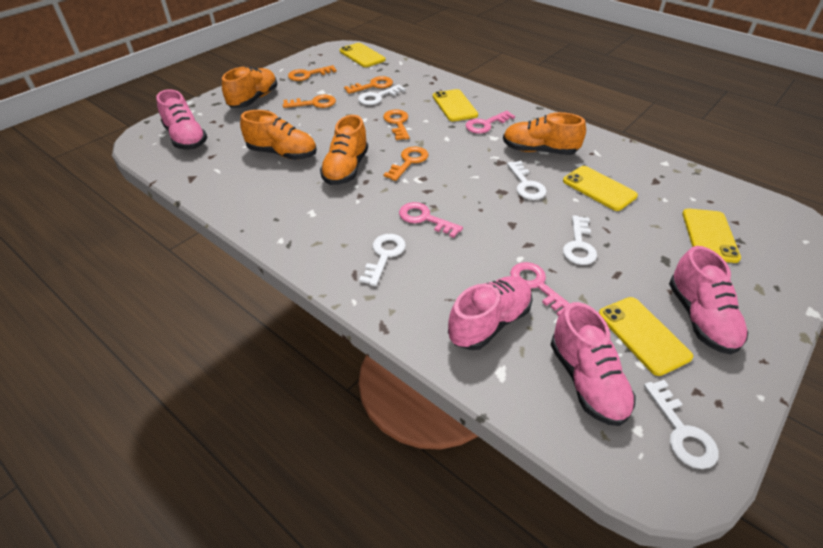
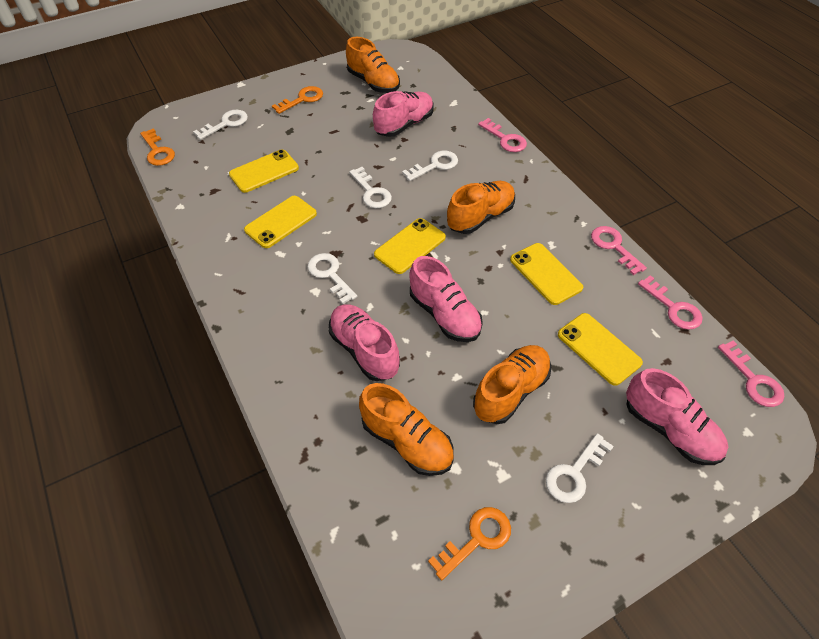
orange key: [283,95,336,108] [288,65,337,81] [344,76,393,94] [383,109,410,140] [384,147,428,181] = 5 -> [140,128,175,166] [272,86,323,114] [428,507,511,580] = 3
pink key: [399,202,463,238] [466,111,515,133] [510,262,570,316] = 3 -> [478,118,527,152] [591,226,647,275] [638,275,702,330] [718,340,784,407] = 4

